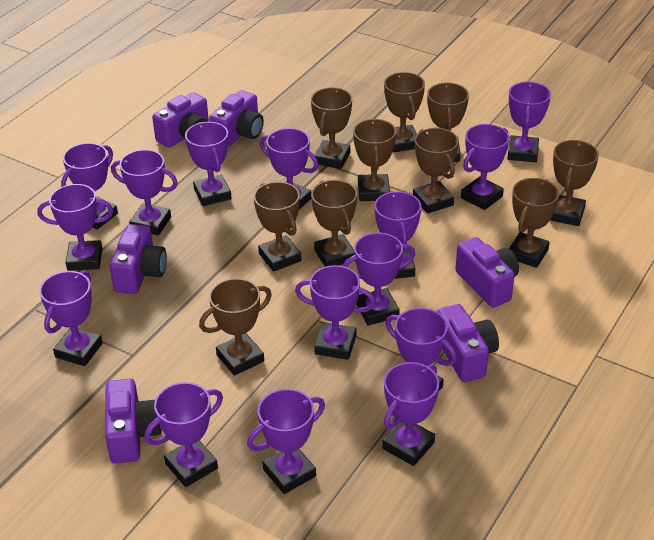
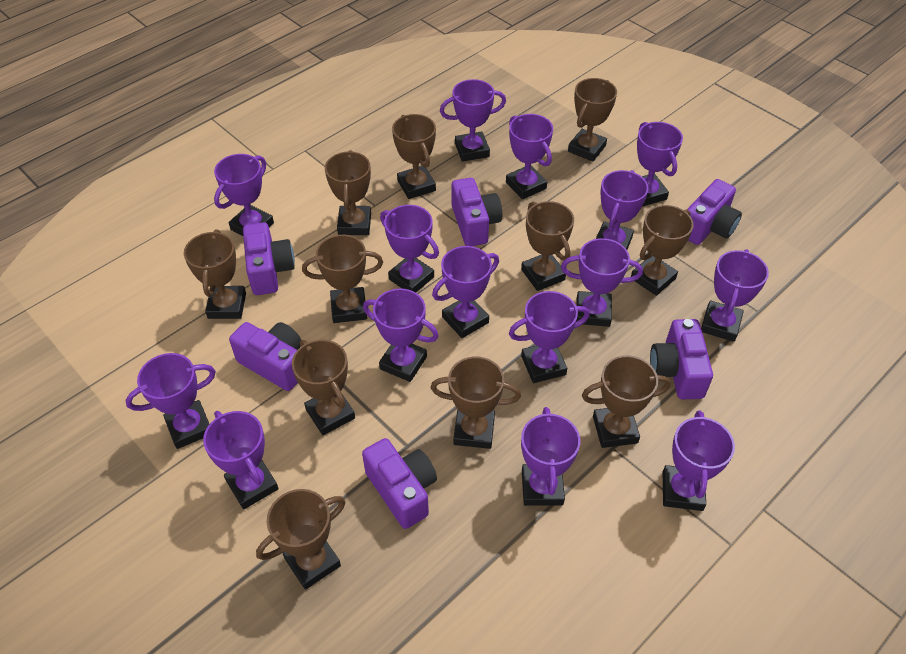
brown trophy: [199,278,272,376] [254,182,302,272] [311,87,352,169] [311,180,357,267] [353,119,396,201] [384,72,425,153] [413,128,459,213] [427,83,469,162] [509,178,559,268] [550,140,599,226] = 10 -> [184,229,246,319] [256,489,345,590] [292,340,355,435] [302,235,383,323] [325,150,371,235] [392,114,436,199] [431,357,521,449] [521,201,574,291] [568,78,617,161] [582,355,671,448] [631,205,694,296] = 11

